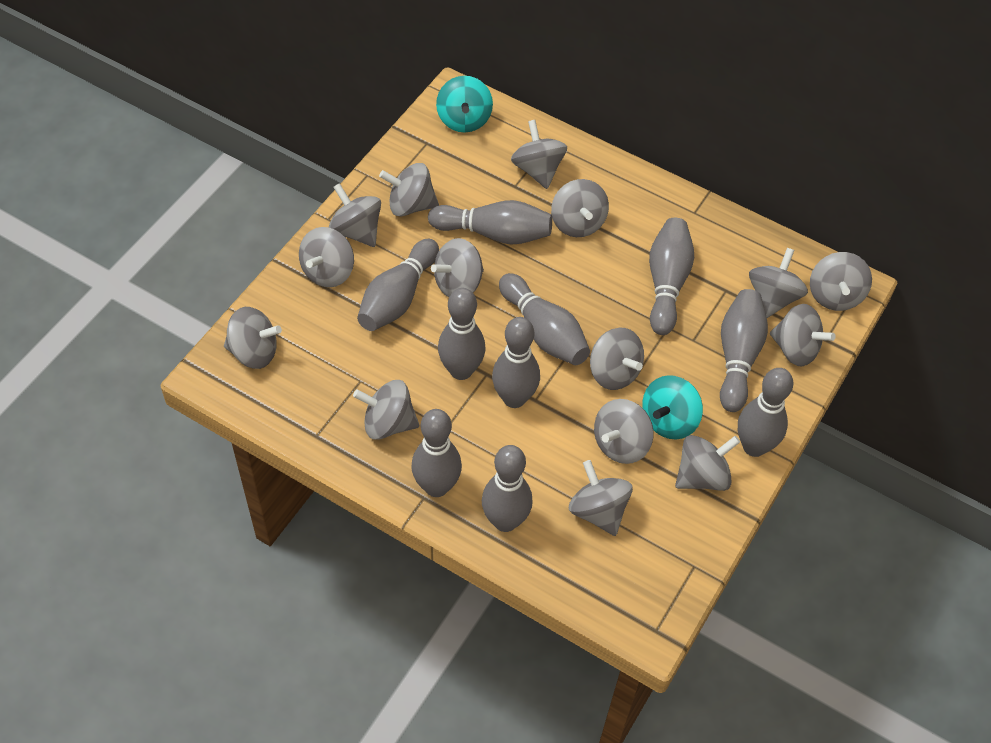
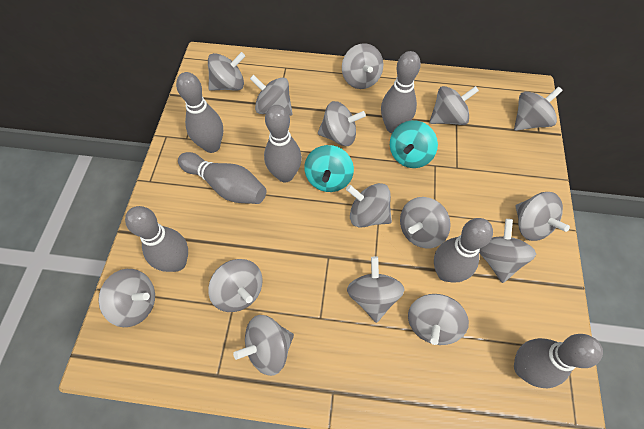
grey bowling pin: [357,239,439,331] [411,409,462,497] [428,200,552,245] [438,288,485,380] [482,445,533,532] [492,317,540,408] [499,273,590,365] [649,218,694,335] [720,289,768,412] [738,368,793,457] = 10 -> [125,206,188,272] [176,72,223,153] [178,152,266,204] [264,105,302,182] [381,51,421,133] [434,218,493,282] [514,334,603,388] = 7

